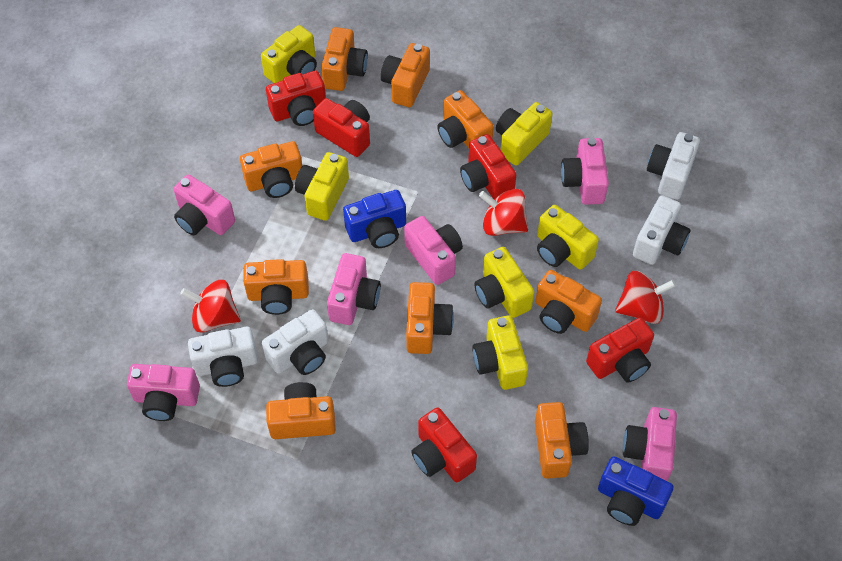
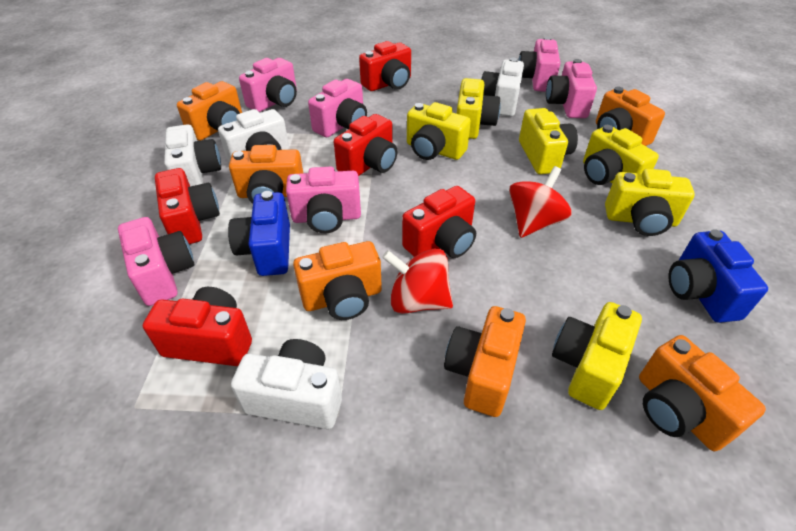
orange camera: [240,141,302,198] [243,259,309,315] [266,382,336,439] [321,27,368,91] [381,43,430,107] [406,282,454,354] [437,90,494,148] [535,270,602,334] [535,402,589,479] = 9 -> [177,81,242,141] [229,145,303,204] [293,241,382,320] [444,306,526,417] [596,87,665,146] [639,335,766,451] = 6
red spinning top: [180,280,241,333] [479,189,528,236] [615,271,676,324] = 3 -> [382,249,453,314] [509,166,572,238] = 2

